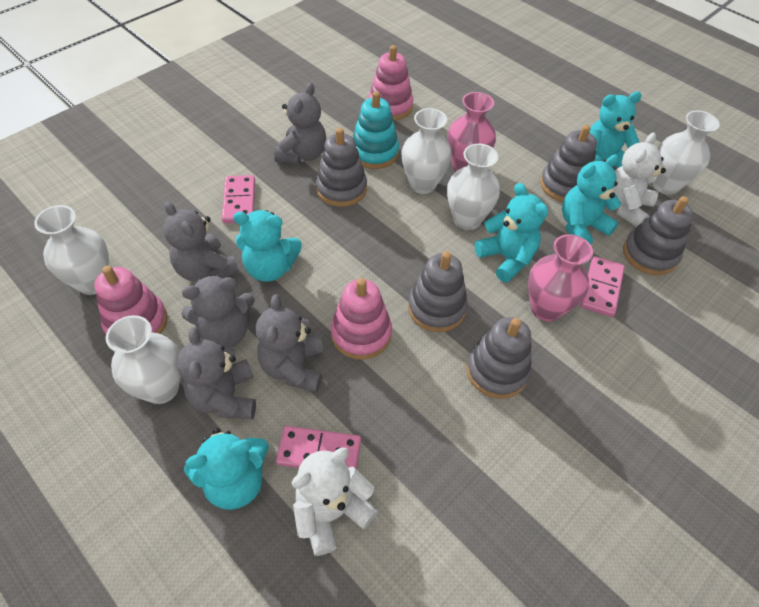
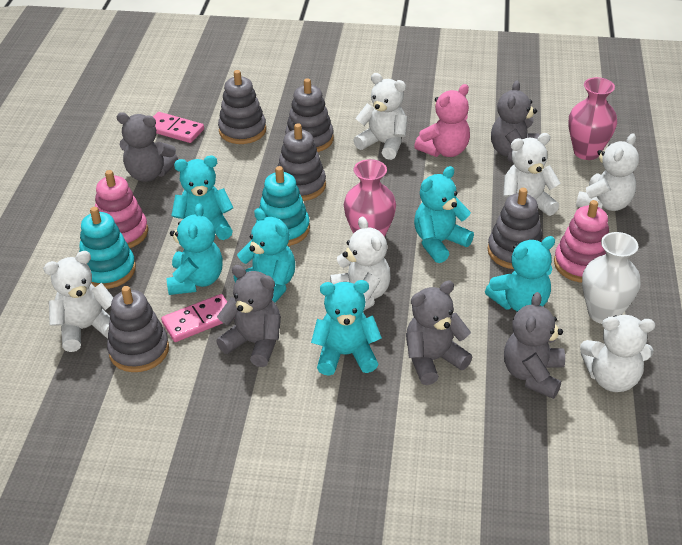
pink domino: [222,175,255,223] [276,426,361,470] [581,256,625,317] = 3 -> [153,112,204,143] [161,294,227,342] = 2
pink stacking toy: [94,266,167,334] [331,278,392,360] [368,45,413,121] = 3 -> [95,170,148,248] [554,200,609,283] = 2
pink teddy bear: none = 0 -> [414,84,470,157] = 1
turquoise stacking toy: [353,91,399,169] = 1 -> [79,207,136,289] [256,166,310,246] = 2
turquoise teddy bear: [184,428,269,510] [233,210,302,282] [475,183,548,283] [562,155,621,245] [589,92,642,168] = 5 -> [167,203,223,295] [171,155,233,240] [234,208,295,303] [311,280,382,376] [414,166,474,263] [485,236,555,312] = 6
white teddy bear: [292,447,378,556] [614,132,666,227] = 2 -> [43,251,113,352] [330,216,391,310] [353,73,407,160] [503,133,560,216] [576,133,639,211] [580,315,655,392] = 6
white vase: [34,205,109,295] [106,315,181,404] [402,108,452,194] [447,144,500,230] [653,110,720,195] = 5 -> [582,232,641,324] = 1

